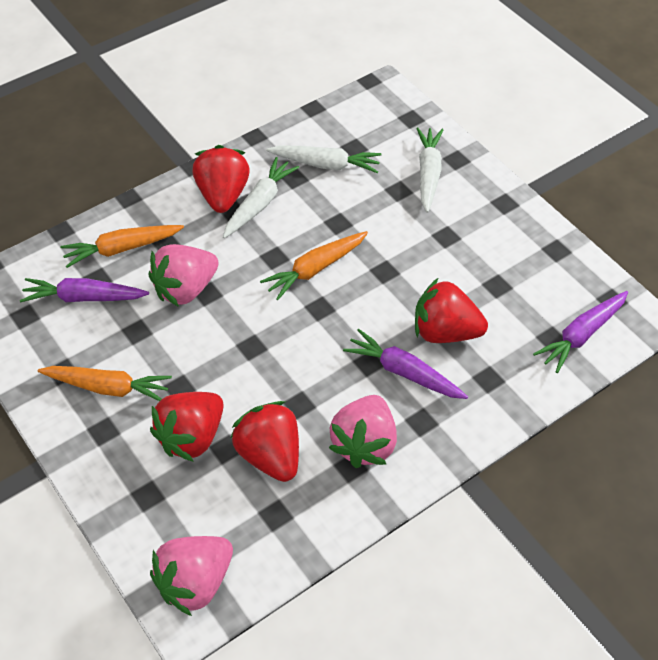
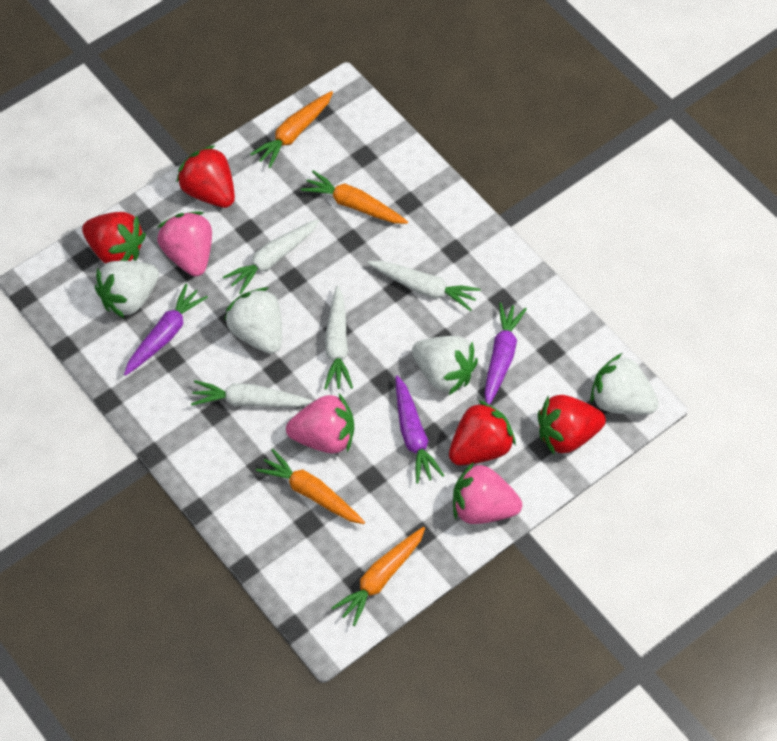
orange carrot: [38,366,172,401] [61,225,184,268] [260,231,368,300] = 3 -> [250,91,333,168] [256,449,365,524] [301,170,408,224] [332,527,425,626] = 4
white carrot: [223,157,299,238] [266,145,381,173] [416,128,443,213] = 3 -> [191,380,312,407] [223,219,319,294] [324,286,353,389] [368,261,480,311] = 4
white strawberry: none = 0 -> [95,261,159,318] [224,287,282,354] [412,336,478,395] [590,353,658,415] = 4

